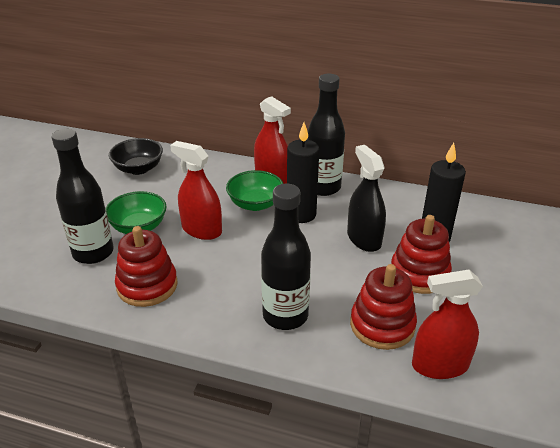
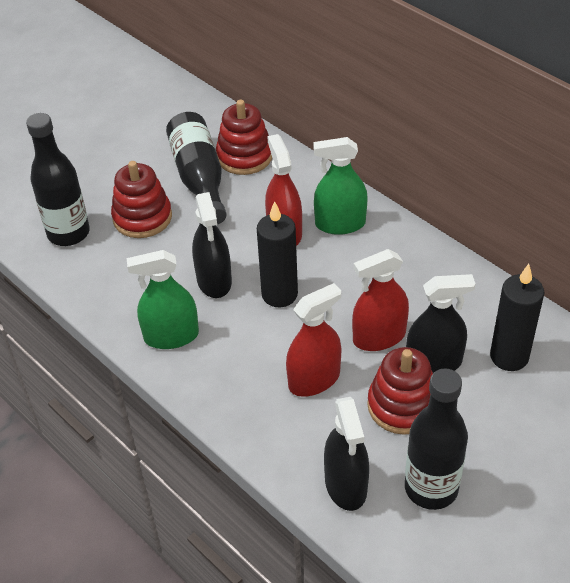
black bowl: [109,138,163,175] = 1 -> none = 0
black spray bottle: [347,145,386,252] = 1 -> [192,192,232,298] [324,397,369,511] [406,274,476,373] = 3
green bowl: [106,191,167,234] [226,170,283,211] = 2 -> none = 0
green spray bottle: none = 0 -> [127,250,199,349] [313,137,368,235] = 2

